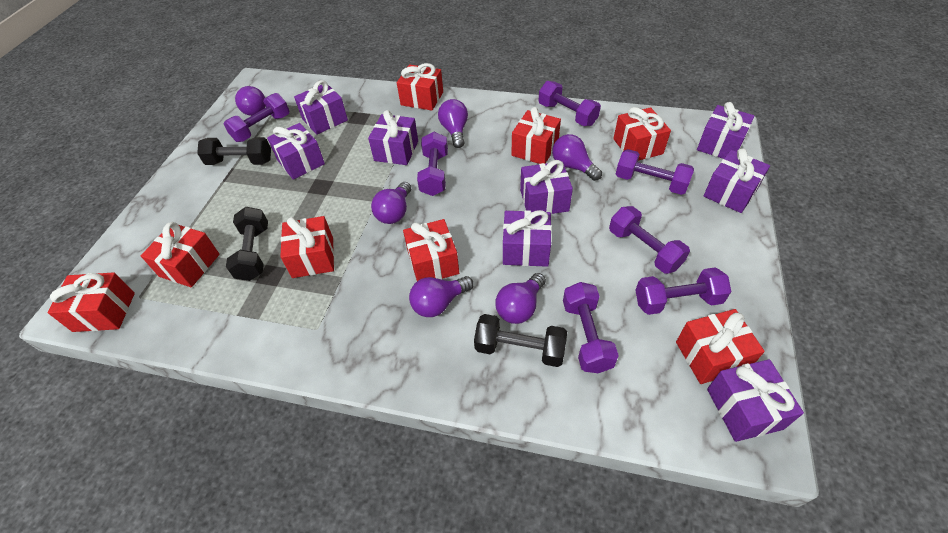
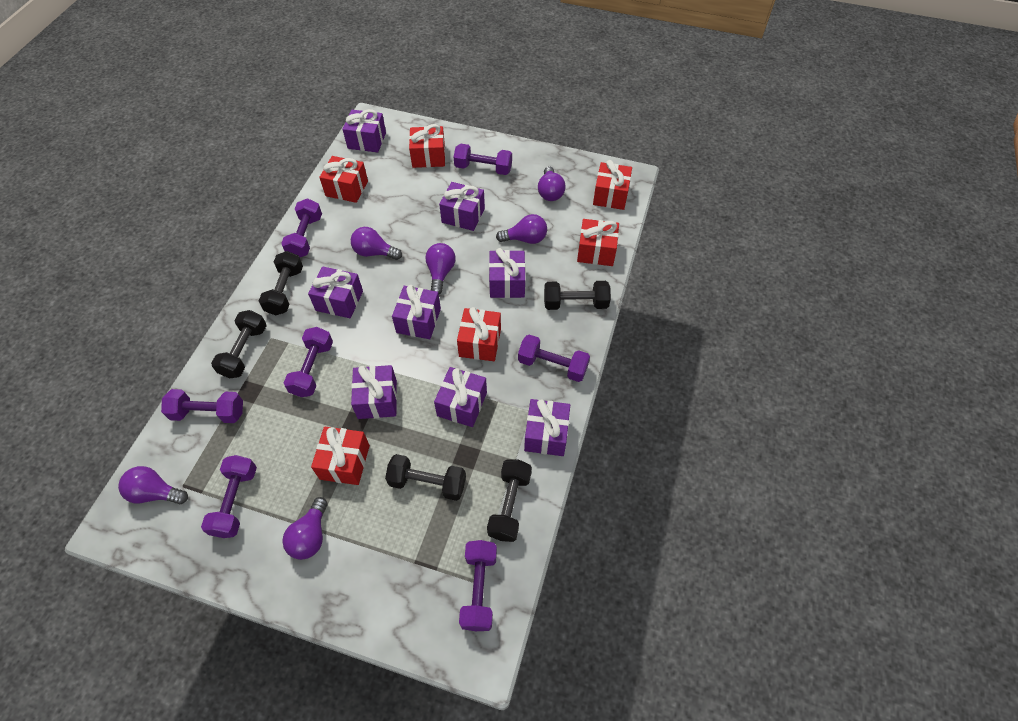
black dumbbell: [197,137,271,165] [226,207,268,281] [474,314,567,367] = 3 -> [211,310,267,378] [259,251,303,315] [385,454,466,501] [487,459,532,542] [544,281,611,310] = 5
red gift: [48,272,135,332] [141,222,220,287] [280,216,334,278] [397,63,443,110] [403,219,459,281] [511,107,561,164] [613,107,671,161] [676,309,765,384] = 8 -> [311,427,370,485] [319,156,368,203] [409,124,445,168] [457,307,501,361] [577,219,619,266] [593,160,632,210] = 6

